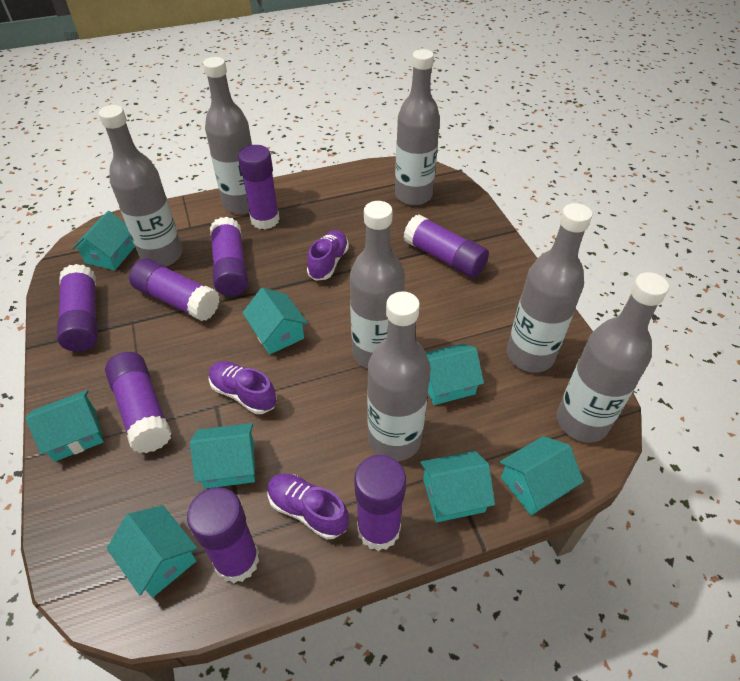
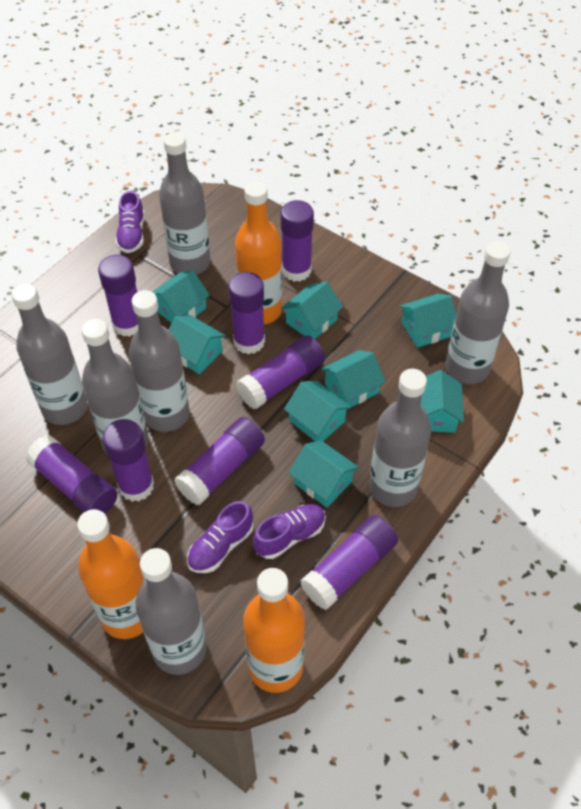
orange bottle: none = 0 -> [77,509,145,639] [235,181,282,325] [243,568,305,693] = 3

